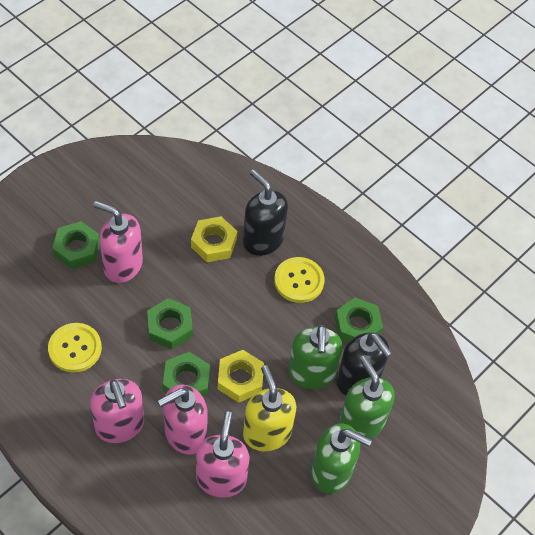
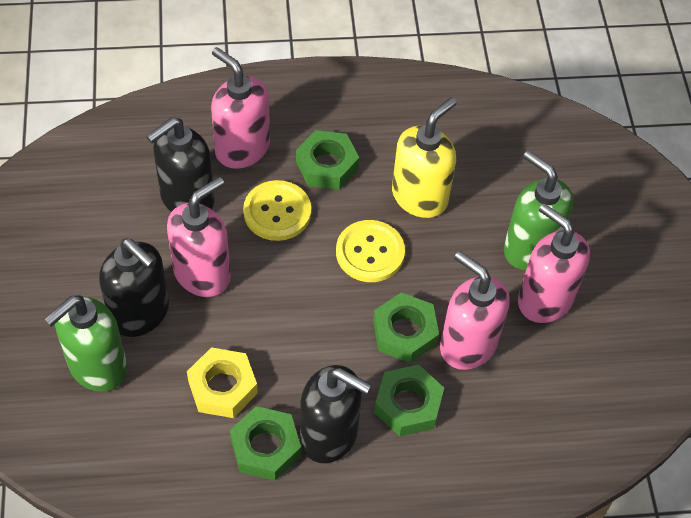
black soap dispenser: [243,169,288,256] [337,332,392,395] = 2 -> [99,238,169,337] [146,117,214,212] [300,365,371,463] = 3
green soap dispenser: [288,325,343,389] [311,424,372,494] [339,356,395,439] = 3 -> [44,295,127,392] [504,150,573,270] = 2
yellow nut: [191,216,237,262] [218,350,264,403] = 2 -> [187,347,258,418] = 1

